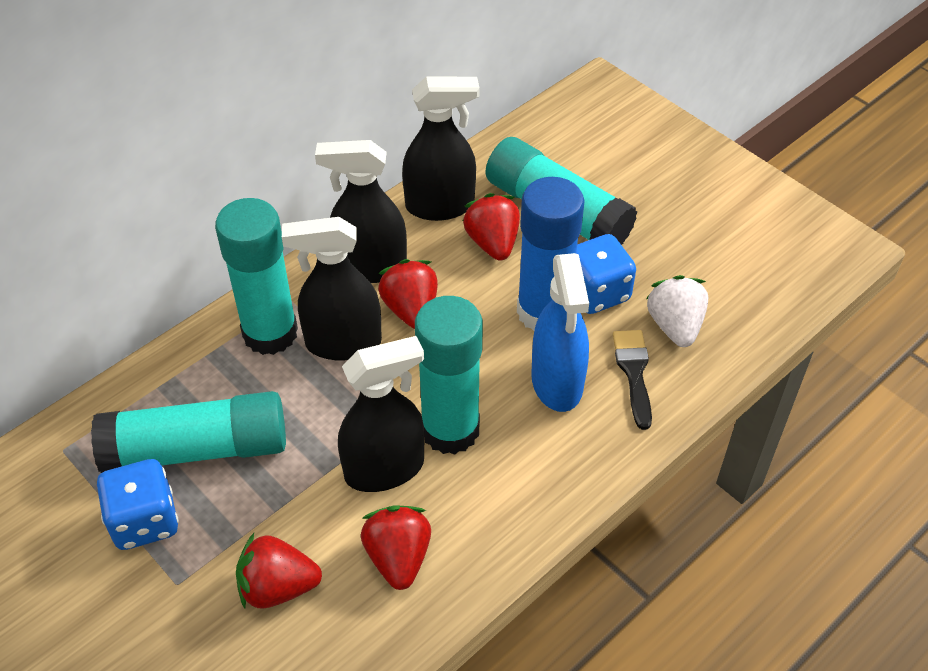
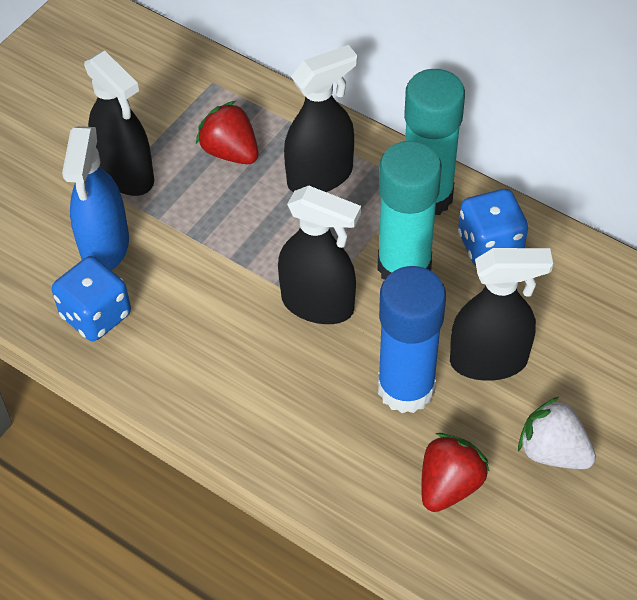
black brush: [613,330,652,430] = 1 -> none = 0
red strawberry: [236,533,322,609] [361,506,431,590] [378,259,438,329] [463,193,520,261] = 4 -> [196,101,258,164] [421,433,490,512] = 2
turquoise glue stick: [91,391,286,473] [215,198,298,355] [415,296,483,455] [486,137,637,245] = 4 -> [377,140,442,280] [404,69,465,215] = 2

